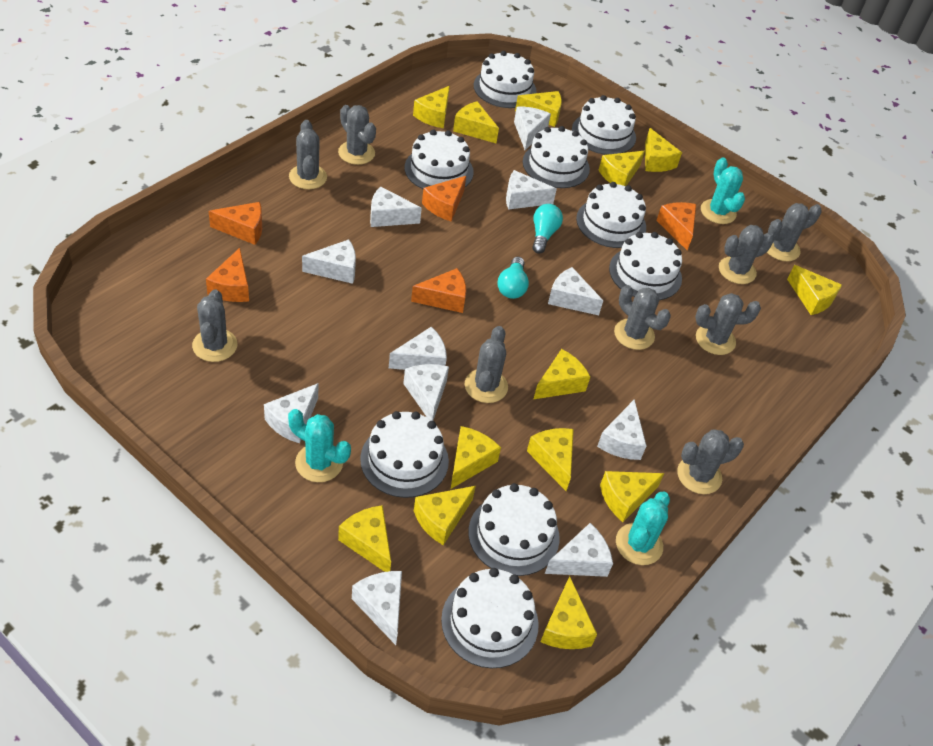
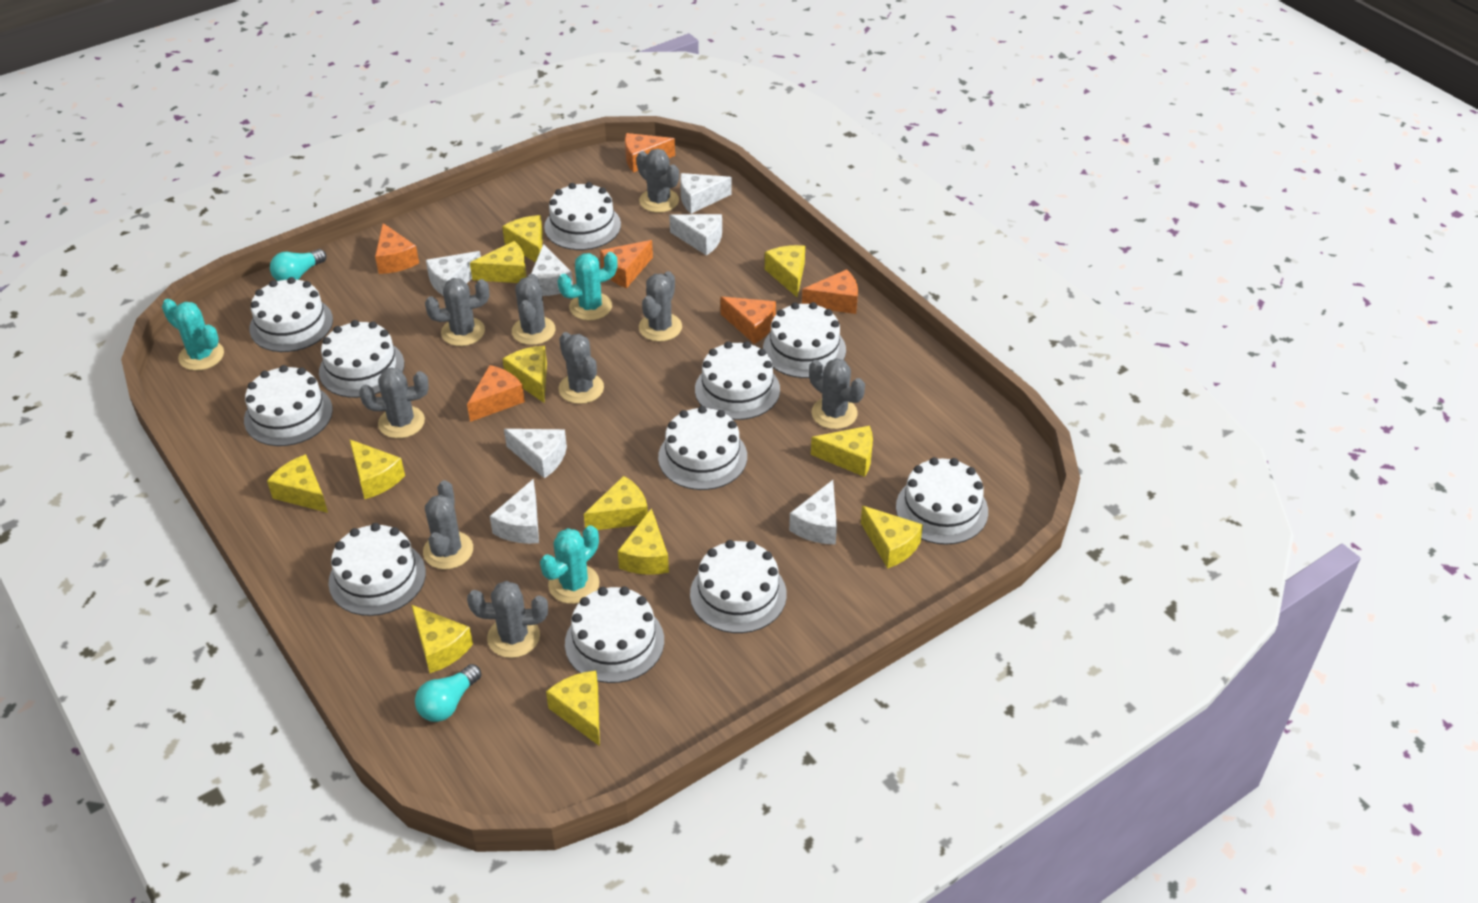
orange cheese: [206,248,249,302] [209,202,262,245] [411,268,466,313] [422,176,466,221] [656,202,696,250] = 5 -> [375,223,419,274] [467,365,525,422] [600,240,653,288] [625,133,675,173] [720,297,776,344] [802,269,858,314] = 6
white cake: [360,411,449,498] [405,129,474,189] [441,568,539,668] [468,483,560,576] [474,51,536,108] [523,126,590,188] [572,95,636,155] [576,182,646,248] [609,232,682,300] = 9 -> [244,365,333,446] [249,277,333,352] [319,320,404,398] [329,523,426,616] [544,182,621,250] [565,586,664,683] [658,406,747,490] [690,540,787,633] [695,341,780,420] [763,302,846,378] [896,457,988,545] = 11
white cheese: [264,383,318,443] [302,239,356,284] [352,571,402,645] [370,186,422,227] [389,327,447,370] [403,364,449,421] [506,170,557,210] [514,107,551,150] [545,523,613,577] [548,267,603,315] [597,400,646,460] = 11 -> [426,251,481,295] [490,479,539,544] [504,429,567,479] [531,244,573,296] [669,214,722,256] [680,173,732,214] [789,480,837,545] = 7
yellow cheese: [338,505,391,572] [413,86,450,128] [414,486,476,545] [451,426,501,489] [453,101,499,143] [515,91,562,127] [527,428,574,491] [534,349,590,399] [541,576,597,649] [599,151,645,186] [600,471,664,522] [645,128,682,172] [787,265,842,315] = 13 -> [267,454,328,513] [349,439,405,499] [411,605,473,673] [470,241,527,283] [502,215,543,263] [502,346,547,403] [546,671,600,746] [584,476,648,530] [618,508,669,575] [765,245,805,297] [811,426,873,477] [861,506,923,569] = 12

